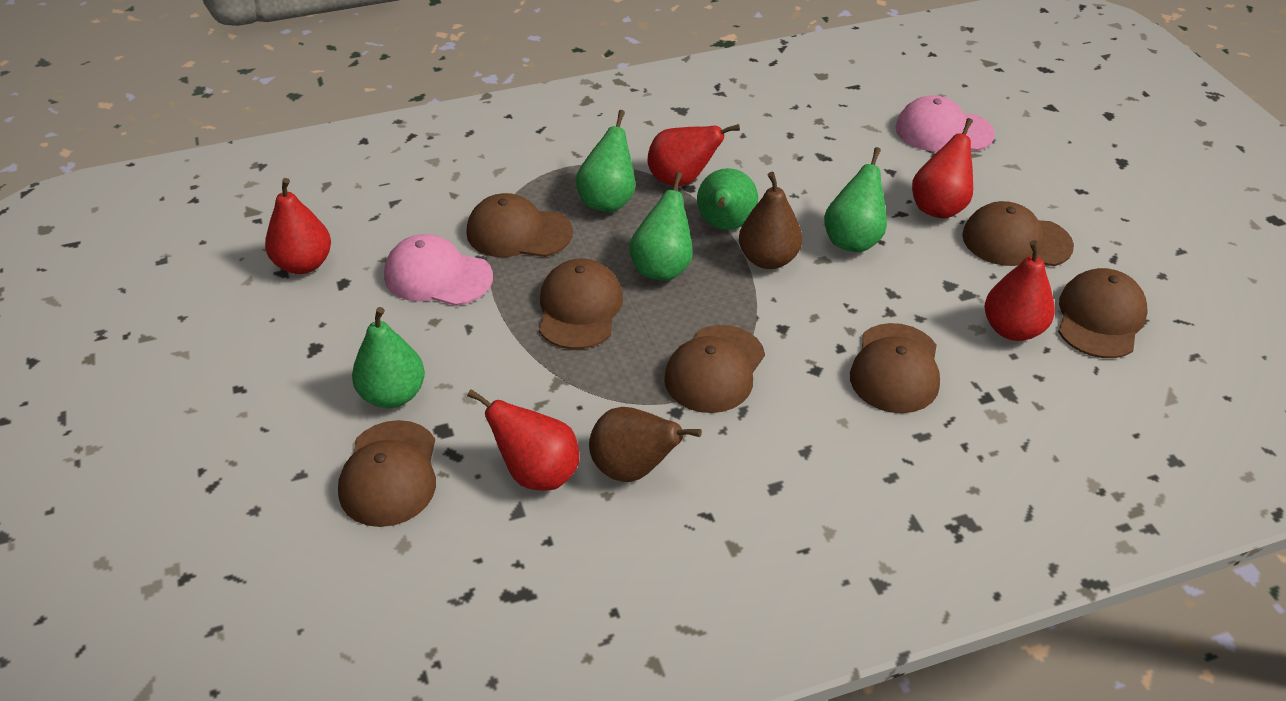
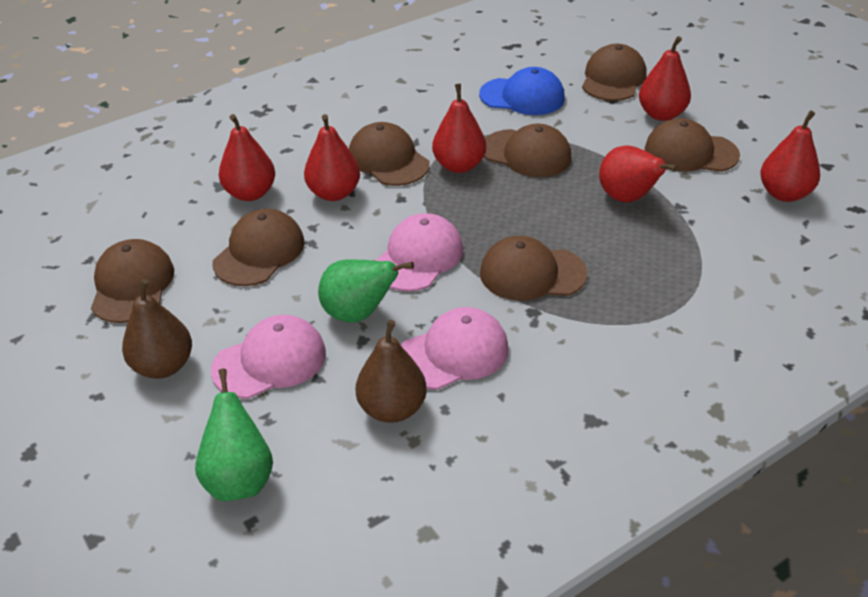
blue cap: none = 0 -> [479,67,565,115] = 1
green pear: [352,307,425,408] [575,110,636,212] [629,172,693,281] [697,168,758,230] [824,147,887,252] = 5 -> [195,369,273,501] [318,259,414,322] = 2
pink cap: [384,234,493,306] [895,95,995,151] = 2 -> [211,315,326,399] [376,213,463,291] [401,307,509,390] = 3
red pear: [265,178,331,274] [467,389,579,491] [648,124,740,186] [912,118,973,219] [984,240,1055,341] = 5 -> [219,114,275,201] [304,114,360,201] [432,84,486,173] [599,145,678,202] [639,36,691,121] [760,110,820,202] = 6

